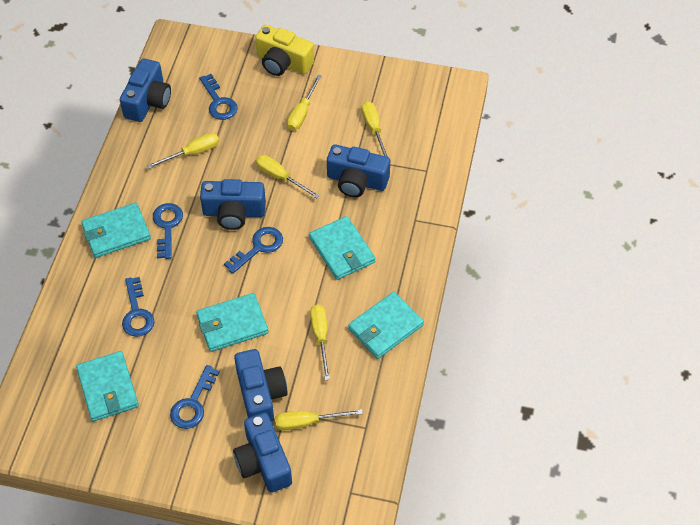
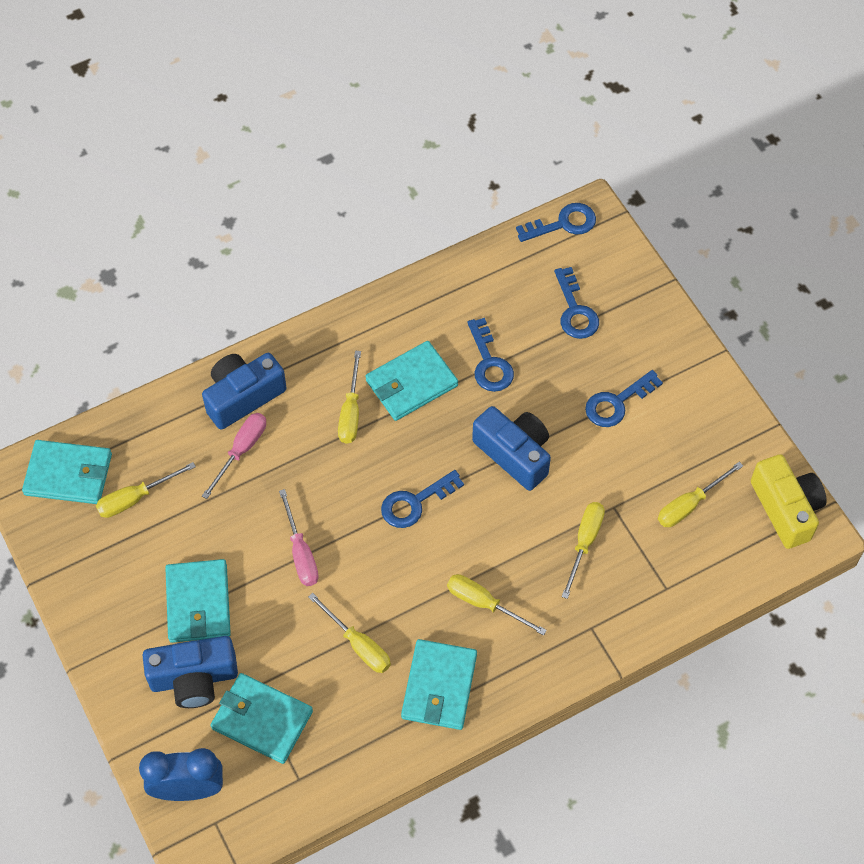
blue camera: [120,58,171,122] [200,179,266,230] [233,412,292,493] [234,349,288,422] [327,144,390,197] = 5 -> [142,636,238,708] [202,353,287,430] [472,406,551,491] = 3
blue clock: none = 0 -> [139,748,223,801] = 1
pink screwdriver: none = 0 -> [202,413,266,499] [279,489,319,586] = 2

